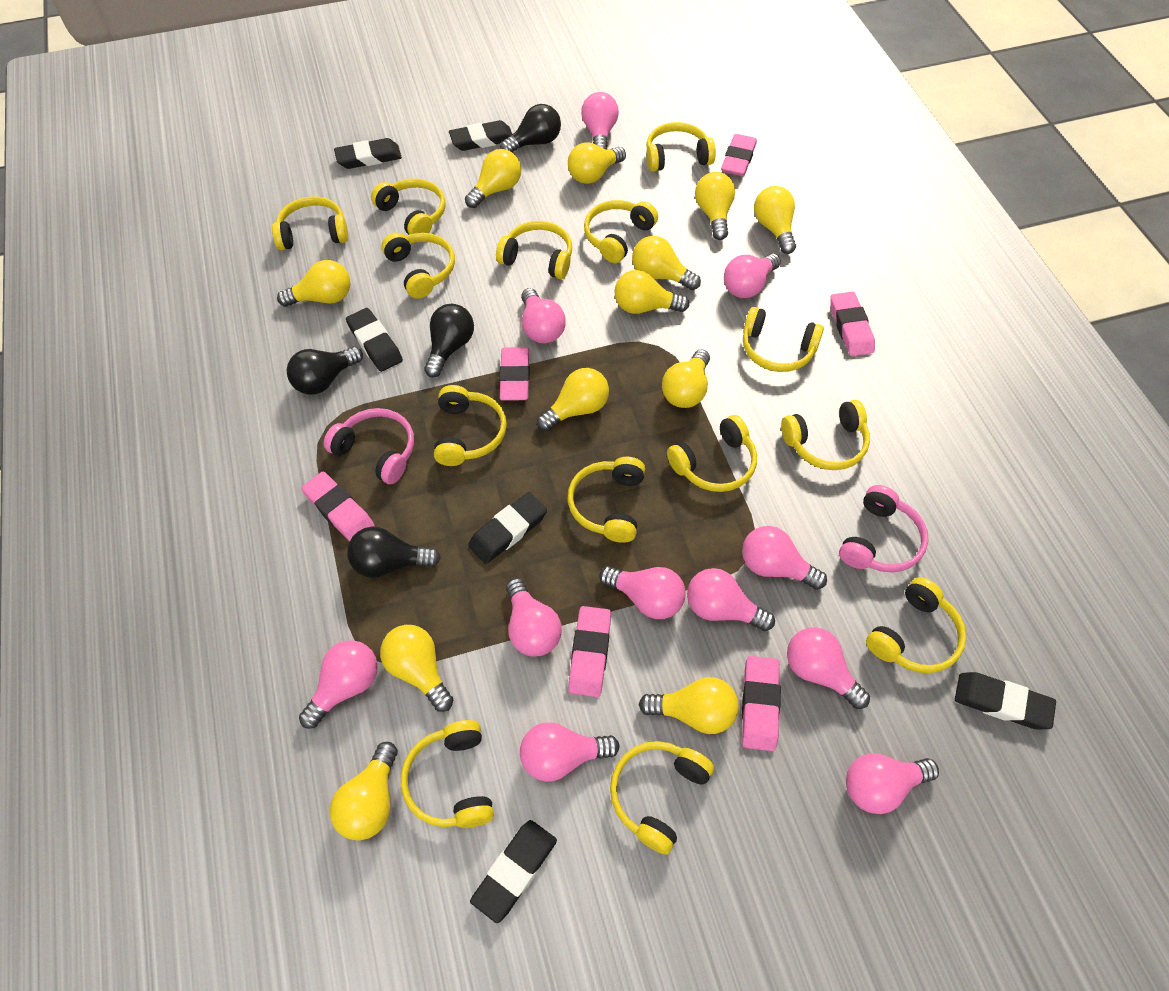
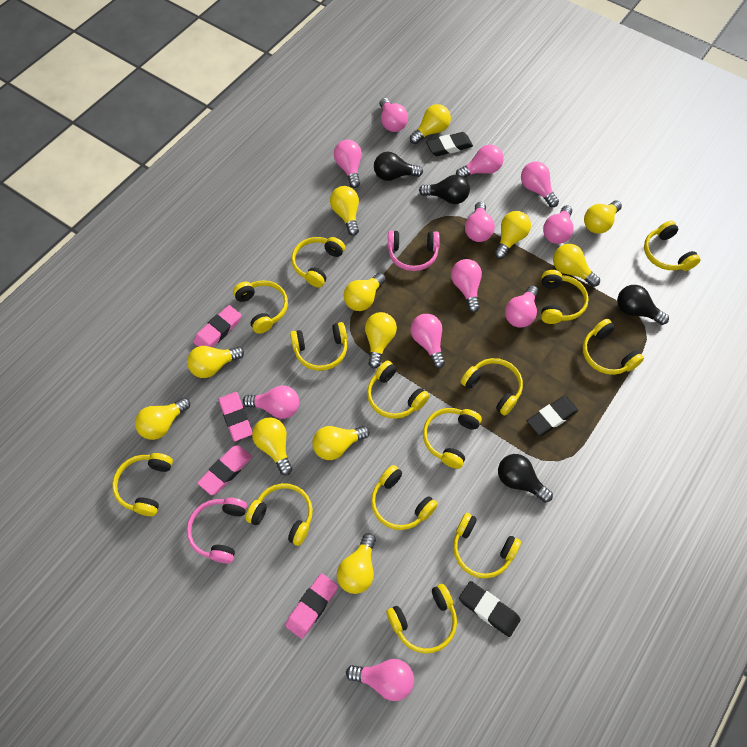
black eraser: [334,138,402,169] [346,308,403,372] [449,120,512,151] [468,492,547,564] [470,820,557,923] [955,672,1056,729] = 6 -> [426,132,473,156] [459,581,521,637] [527,396,579,436] = 3
pink eraser: [301,471,375,542] [499,347,530,401] [568,606,611,697] [721,134,757,176] [742,656,781,751] [830,292,875,356] = 6 -> [193,305,241,347] [197,445,252,495] [218,392,253,441] [285,573,338,639] = 4

